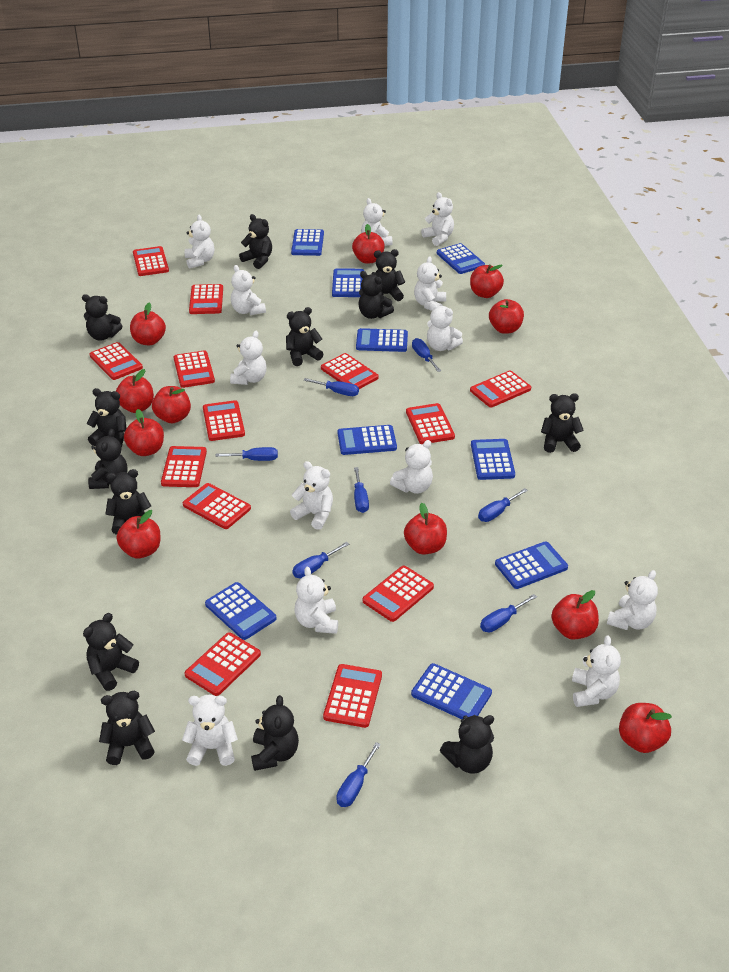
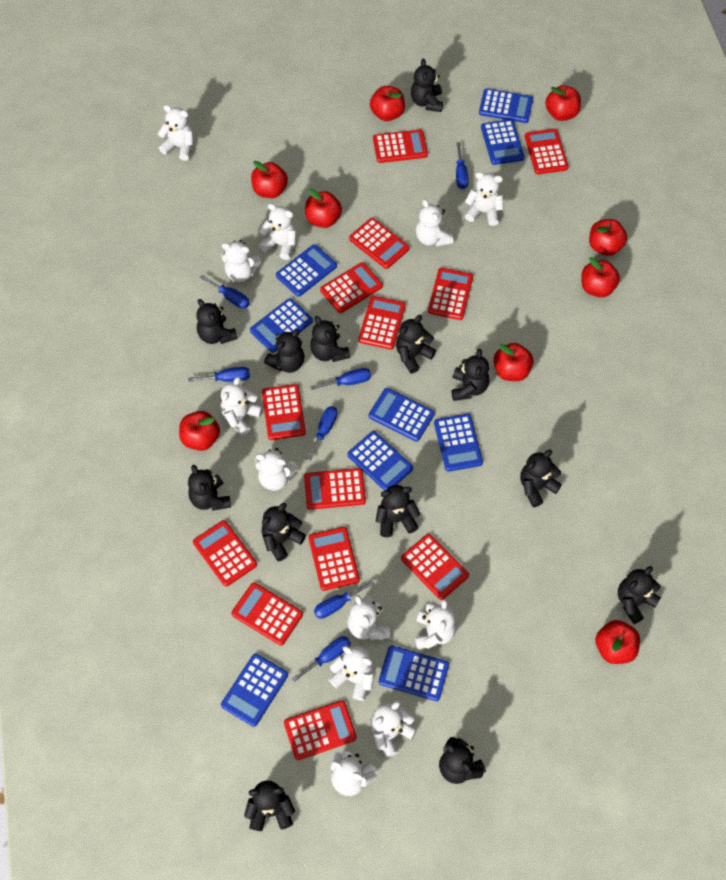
blue screwdriver: [216,447,278,461] [293,542,349,578] [304,378,359,396] [336,742,381,807] [354,467,369,513] [412,338,441,372] [478,488,528,522] [480,594,537,632] = 8 -> [188,367,250,382] [200,275,250,309] [292,636,351,682] [307,406,338,461] [310,368,371,390] [314,580,375,619] [456,142,469,189] = 7
red apple: [116,369,154,413] [116,510,160,558] [124,409,164,456] [130,303,166,345] [152,386,191,423] [352,224,385,263] [404,503,447,555] [470,265,504,298] [489,299,524,334] [551,590,599,640] [619,703,672,753] = 11 -> [179,411,220,451] [251,161,288,198] [305,188,342,228] [370,86,405,121] [494,343,533,381] [545,85,581,121] [581,257,620,297] [589,219,627,256] [595,620,640,664] = 9
white teddy bear: [182,695,238,766] [185,215,214,269] [230,331,266,385] [231,265,266,315] [290,461,333,530] [294,567,338,634] [361,198,393,246] [390,440,433,494] [414,256,446,311] [421,192,454,246] [427,303,463,351] [572,635,621,707] [607,570,658,630] = 13 -> [158,105,194,161] [221,240,261,282] [221,377,263,436] [255,448,298,491] [259,204,296,260] [328,646,374,701] [331,751,378,796] [347,595,390,640] [371,701,417,758] [415,599,456,649] [416,199,453,247] [465,172,504,226] = 12

